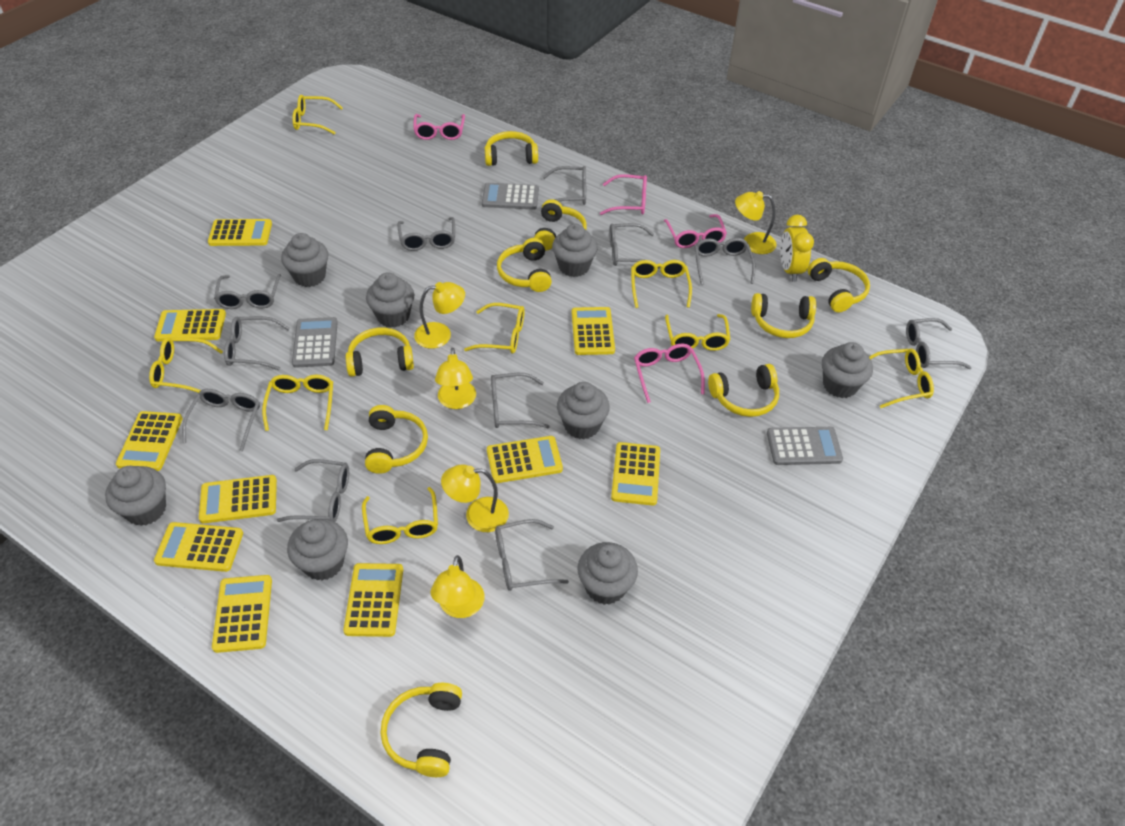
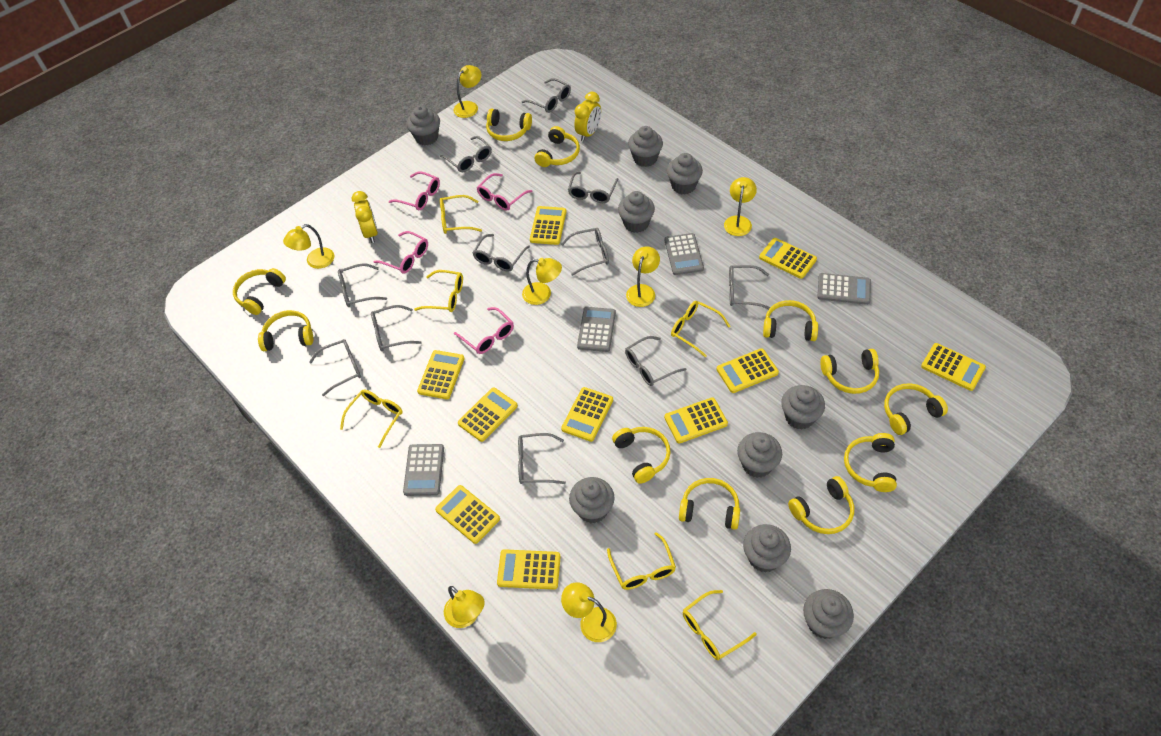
grey calculator: [292,317,338,368] [482,183,539,210] [767,427,843,465] = 3 -> [403,444,444,496] [577,307,616,352] [664,233,704,275] [817,273,871,305] = 4
grey cupcake: [105,466,166,526] [281,233,328,287] [287,519,348,581] [366,272,414,328] [552,224,598,277] [557,382,610,439] [577,542,638,605] [822,342,873,398] = 8 -> [407,105,440,145] [569,477,615,523] [618,191,655,233] [628,126,663,167] [667,153,703,194] [737,432,782,478] [743,524,791,573] [781,385,825,430] [803,589,854,639] = 9
yellow clock: [780,215,814,282] = 1 -> [352,191,378,243] [574,92,601,142] = 2
yellow glasses: [149,337,223,393] [262,375,333,431] [293,95,343,135] [362,487,438,544] [464,303,525,354] [631,260,692,308] [665,314,731,351] [869,348,934,408] = 8 -> [340,390,403,448] [414,270,463,312] [440,195,482,234] [607,532,676,590] [671,301,730,358] [683,590,757,660] = 6
yellow headphones: [346,328,414,377] [365,405,428,474] [381,683,462,777] [485,131,538,166] [497,238,552,292] [534,199,587,250] [708,364,779,417] [751,293,816,338] [808,258,870,313] = 9 -> [233,268,286,315] [258,310,313,351] [486,109,532,141] [535,126,580,167] [612,427,671,484] [679,478,740,530] [763,300,818,341] [788,476,854,534] [820,349,879,394] [844,433,897,492] [884,383,948,435] = 11
yellow lamp: [414,282,465,349] [430,555,485,618] [435,348,476,409] [441,464,509,532] [735,191,776,254] = 5 -> [283,224,334,269] [444,586,485,628] [453,65,481,118] [522,258,562,305] [561,582,617,642] [626,246,660,307] [724,177,757,236] = 7

